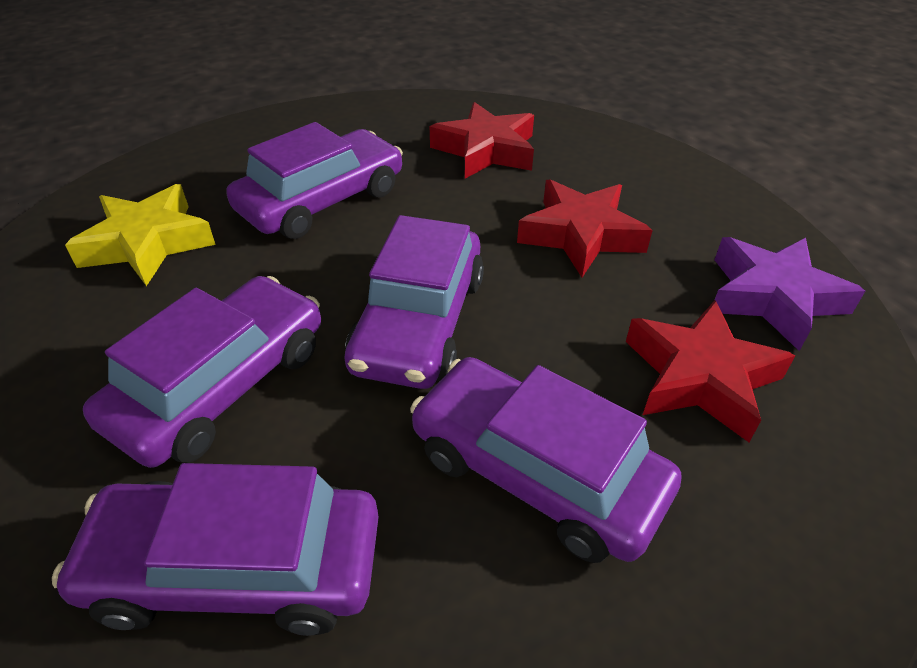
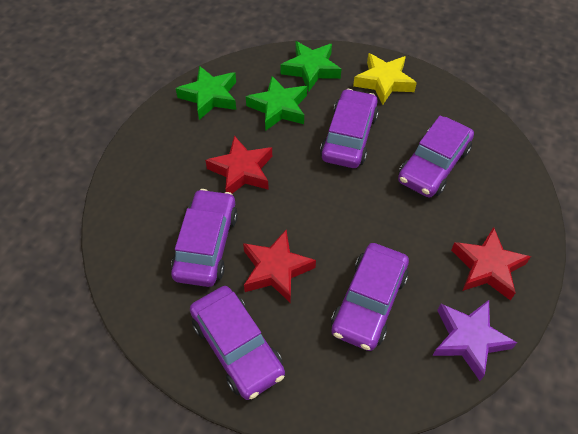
green star: none = 0 -> [176,66,236,120] [246,76,307,131] [281,41,341,92] = 3

